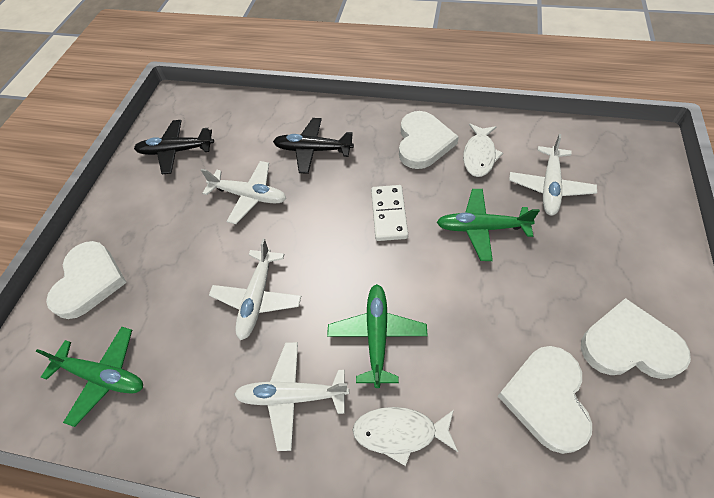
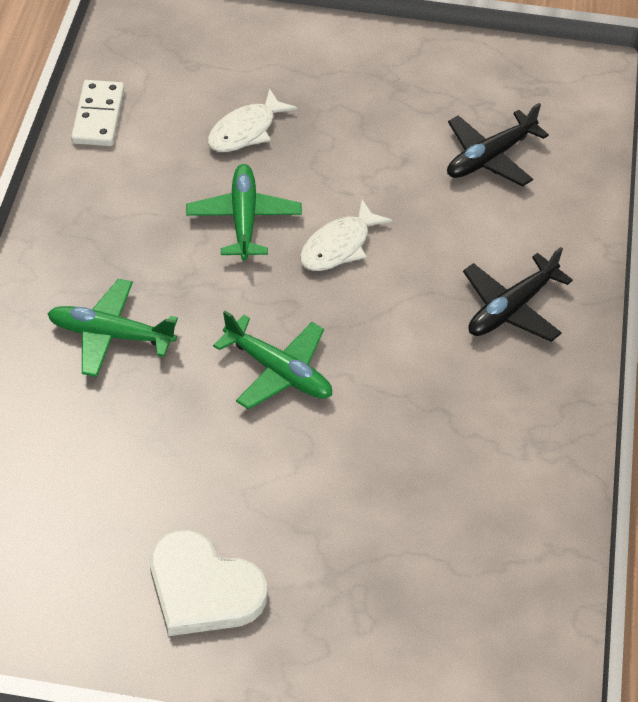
white heart: [46,241,127,319] [399,111,459,169] [498,346,592,454] [581,298,691,379] = 4 -> [150,530,267,636] = 1
white plane: [201,161,286,224] [209,239,301,340] [234,342,349,451] [509,134,597,216] = 4 -> none = 0

